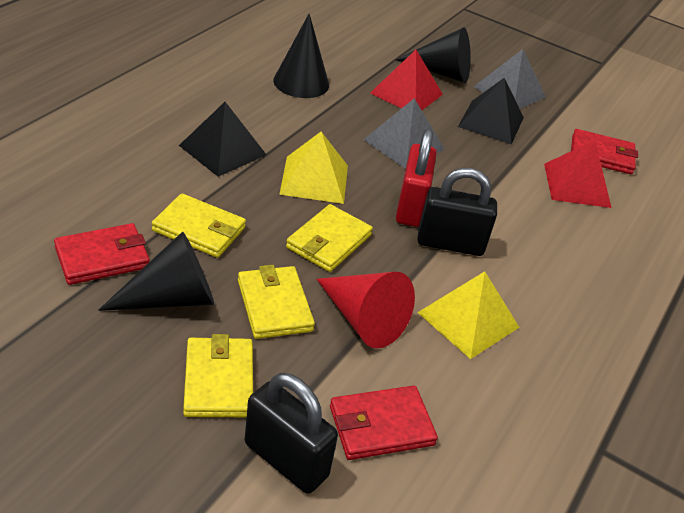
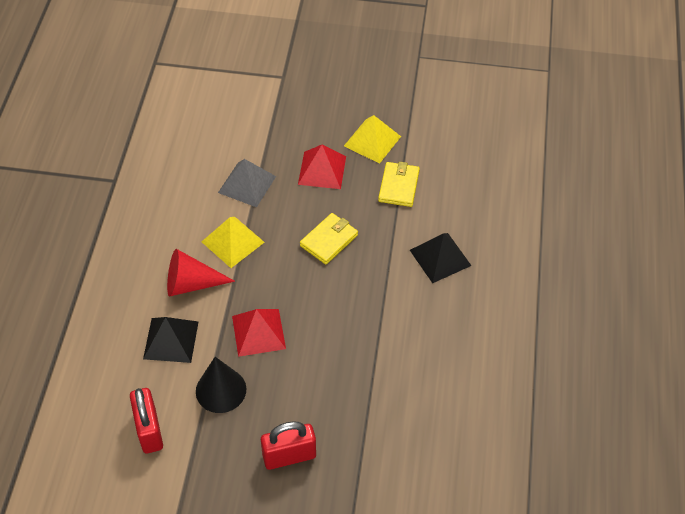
black cone: [98,231,214,311] [273,13,329,98] [395,27,471,83] = 3 -> [196,357,246,413] = 1
black padlock: [245,373,338,494] [417,168,497,256] = 2 -> none = 0
grey pyramid: [363,98,445,169] [474,49,546,109] = 2 -> [218,159,276,207] = 1
red padlock: [396,129,437,227] = 1 -> [130,388,163,453] [261,421,316,470] = 2
red wallet: [54,223,150,285] [330,385,438,460] [571,129,638,174] = 3 -> none = 0
yellow wallet: [152,194,246,258] [183,334,253,417] [238,265,315,339] [286,204,373,272] = 4 -> [300,213,358,264] [378,162,420,207] = 2

